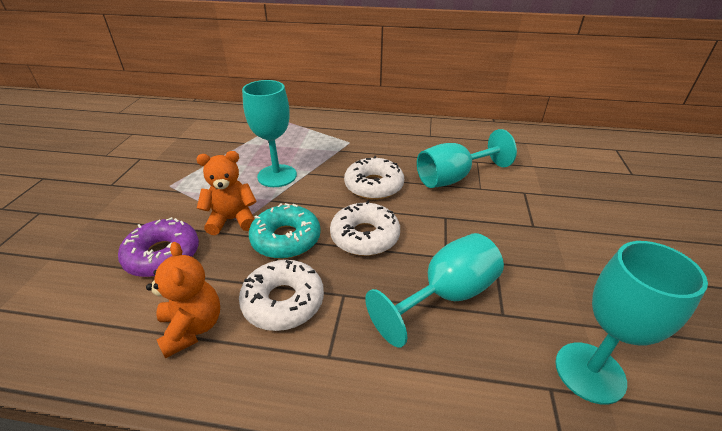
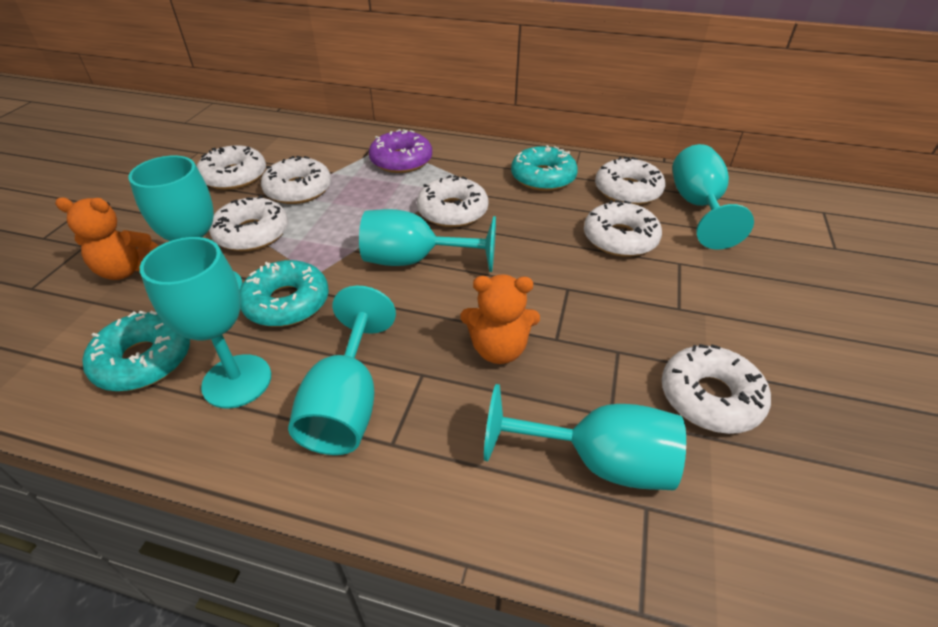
turquoise donut: [249,203,321,259] = 1 -> [83,311,190,391] [239,260,329,327] [511,145,578,191] = 3
turquoise goblet: [242,80,297,187] [365,233,504,347] [417,129,517,188] [555,241,708,405] = 4 -> [128,156,243,290] [140,237,271,408] [288,286,396,455] [359,209,496,272] [484,384,686,490] [672,144,754,250] = 6
white donut: [239,260,324,331] [330,200,400,256] [344,156,404,200] = 3 -> [197,145,266,190] [209,195,288,251] [261,156,331,204] [417,175,489,227] [584,200,662,257] [595,157,665,205] [662,344,771,434] = 7

